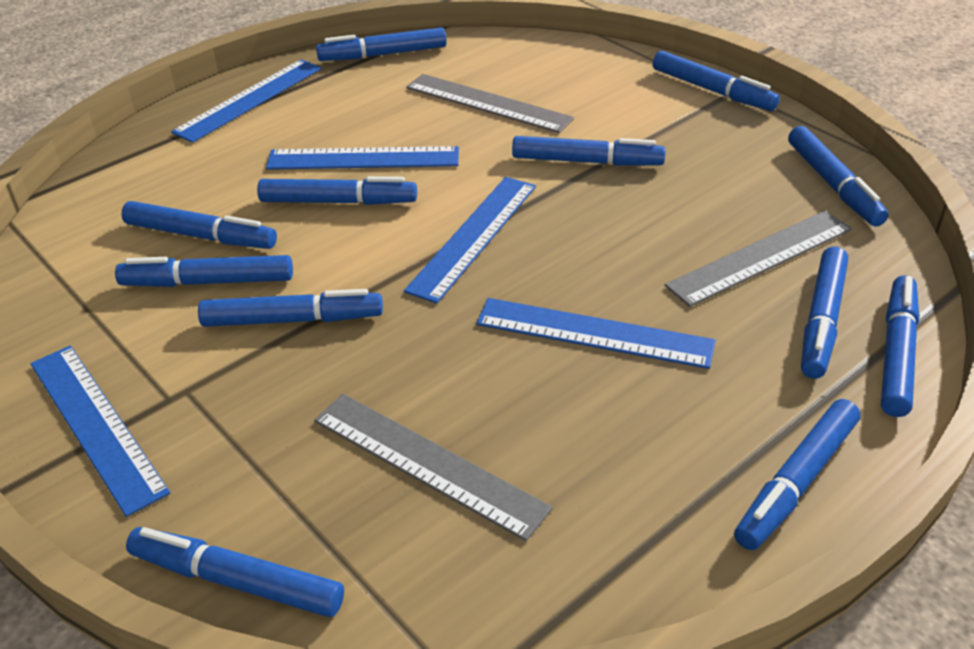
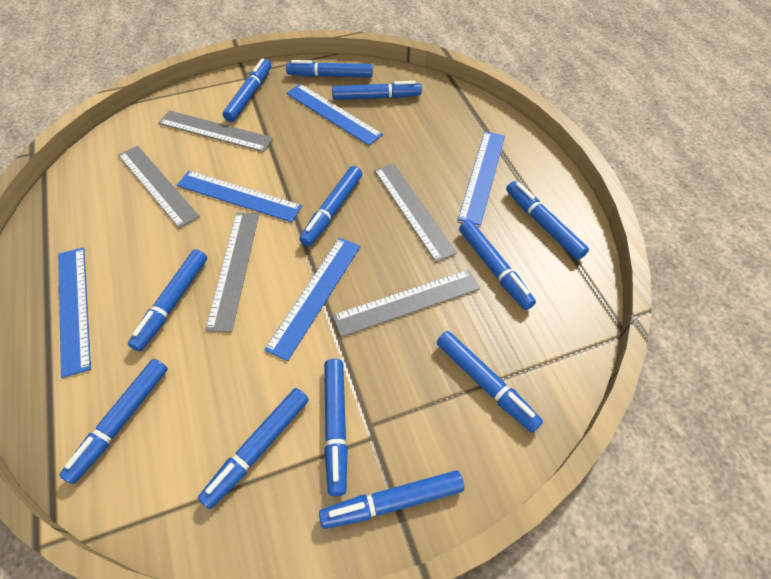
grey ruler: [314,394,553,541] [406,74,574,133] [665,210,852,307] = 3 -> [118,145,200,229] [158,110,273,152] [205,212,259,332] [333,269,480,337] [374,163,457,262] = 5

